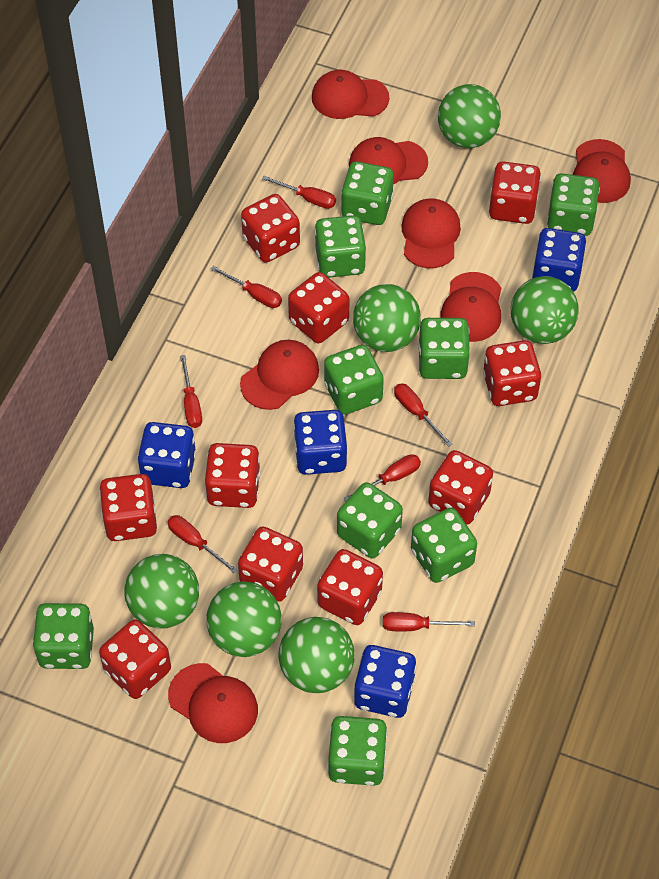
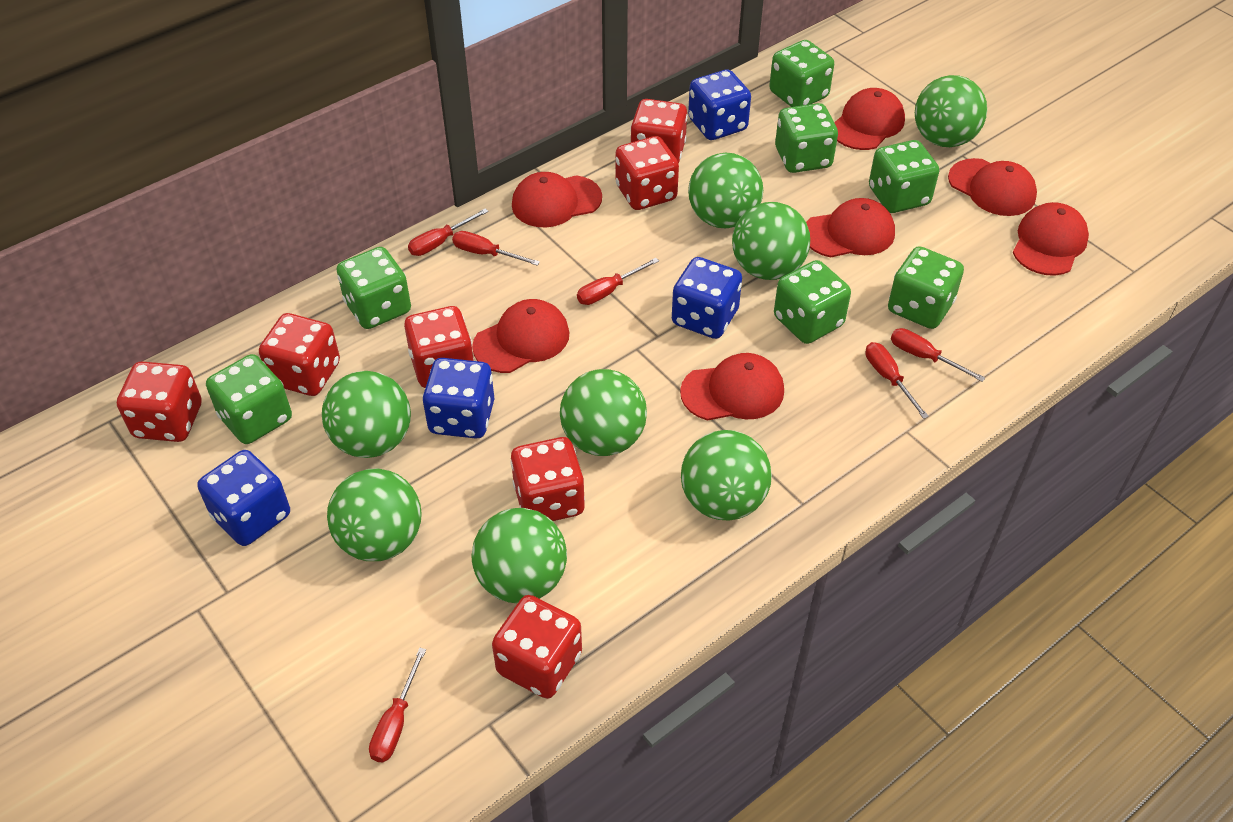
green ball: [125,554,199,629] [207,581,282,657] [279,617,355,693] [353,284,421,352] [438,84,501,148] [511,276,579,344] = 6 -> [322,371,411,458] [327,469,422,561] [472,508,567,603] [560,369,647,456] [681,430,772,521] [688,153,763,228] [732,202,810,280] [915,75,987,147] = 8
green dice: [33,603,94,669] [315,215,366,278] [324,345,384,415] [328,716,387,786] [337,482,403,558] [341,161,394,225] [411,508,477,583] [418,318,470,379] [547,173,600,236] = 9 -> [206,354,292,444] [337,247,411,329] [769,40,834,107] [774,260,851,344] [775,103,838,173] [869,140,939,213] [888,246,964,329] = 7
red dice: [99,474,157,541] [99,619,171,699] [205,443,260,508] [238,527,303,602] [241,194,300,263] [288,272,350,343] [317,549,383,625] [428,450,493,524] [483,340,541,406] [489,161,541,224] = 10 -> [117,361,201,442] [259,313,340,396] [404,306,474,388] [492,595,582,699] [510,437,585,521] [615,136,679,210] [630,99,688,164] = 7
red screwdriver: [167,515,238,574] [180,355,202,428] [211,266,282,308] [262,176,336,209] [343,454,421,501] [383,612,475,631] [394,383,452,447] = 7 -> [369,648,426,762] [408,208,489,256] [452,231,540,266] [577,258,659,305] [865,342,929,419] [891,328,985,382] = 6

